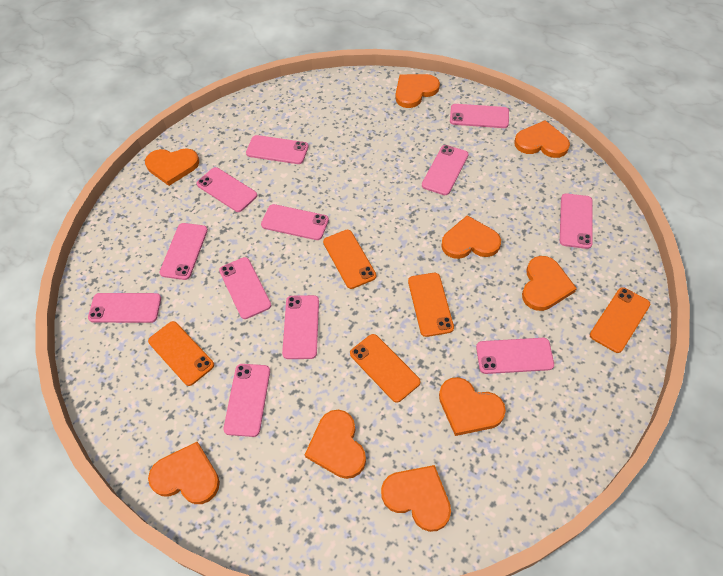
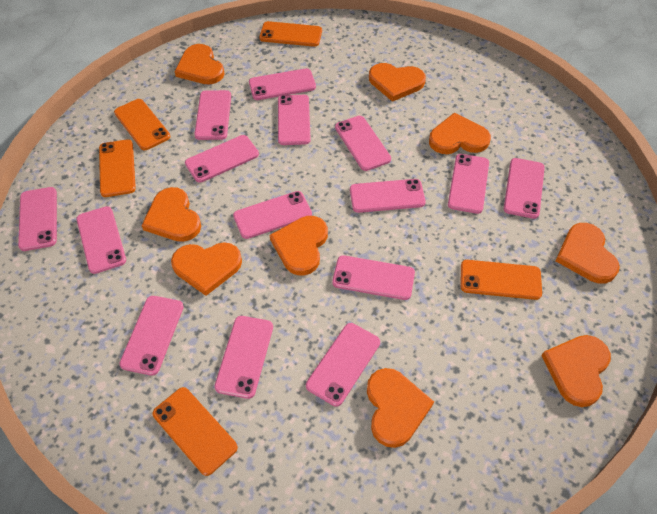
pink phone: [88,293,161,323] [159,223,208,280] [197,167,257,212] [219,257,271,319] [223,364,270,437] [246,135,309,164] [261,204,329,240] [282,295,319,359] [422,145,468,195] [450,104,509,128] [476,338,554,374] [560,193,593,249] = 12 -> [18,187,57,251] [76,206,126,274] [119,296,184,376] [185,135,259,183] [194,90,231,140] [214,316,273,399] [233,191,312,239] [249,68,316,100] [278,95,311,145] [306,323,380,407] [332,255,415,300] [335,116,391,171] [350,179,426,213] [448,154,489,214] [504,158,545,219] = 15

